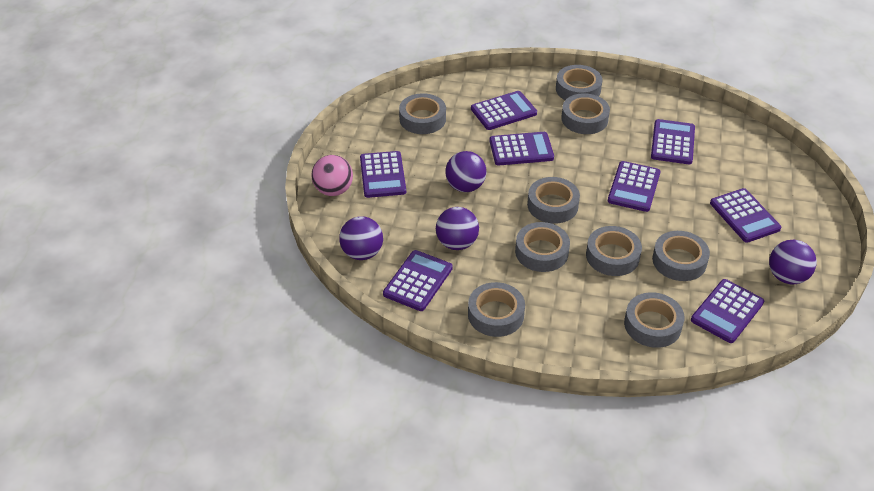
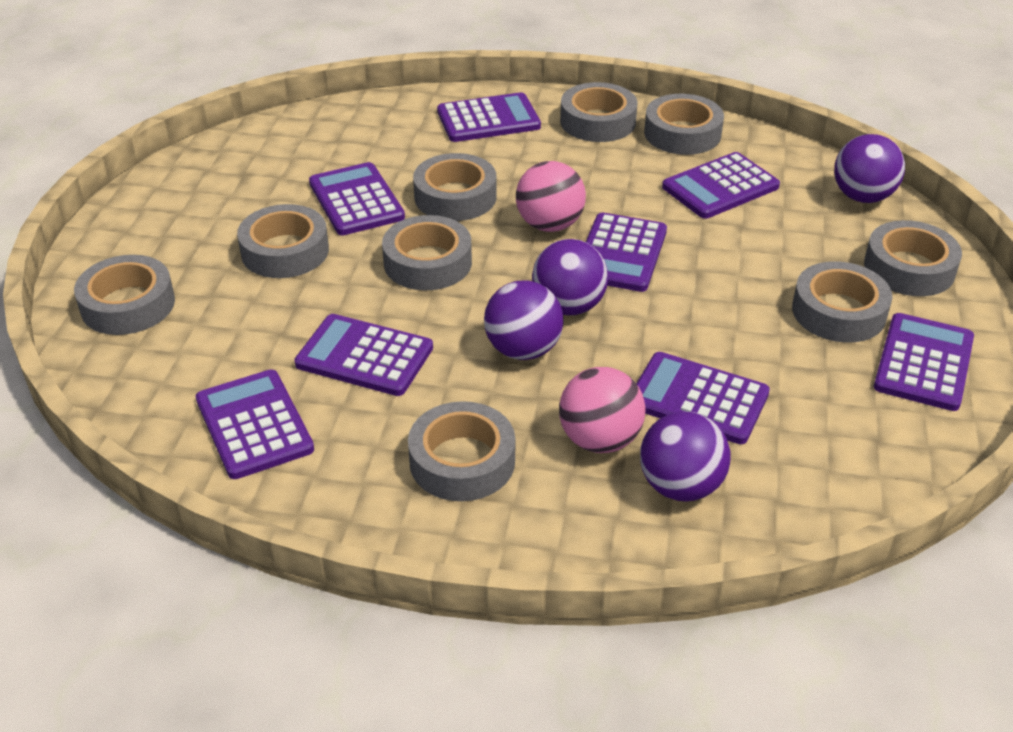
pink ball: [311,155,353,196] = 1 -> [516,161,586,232] [559,367,646,453] = 2

